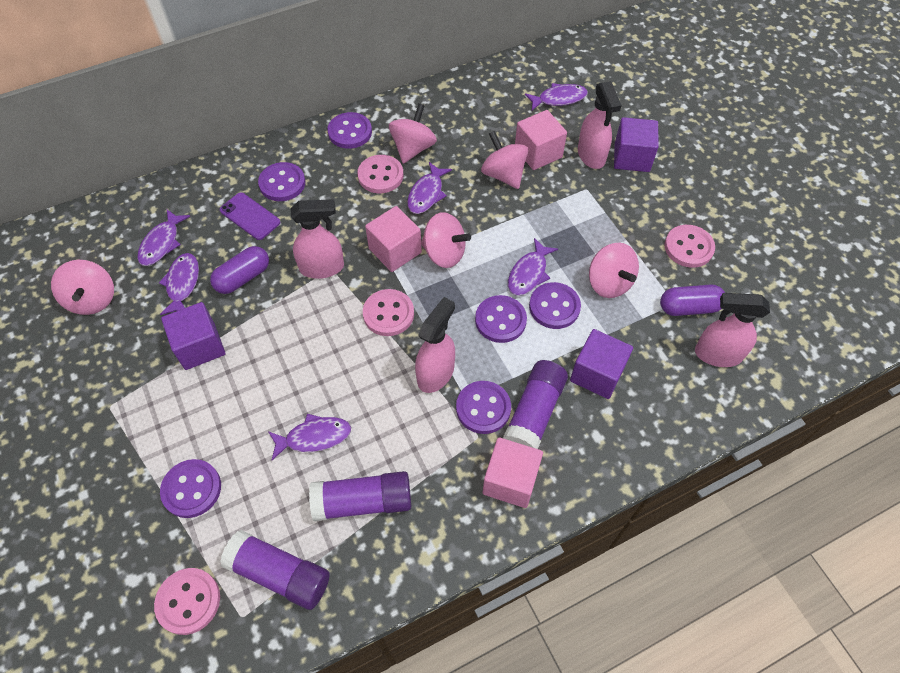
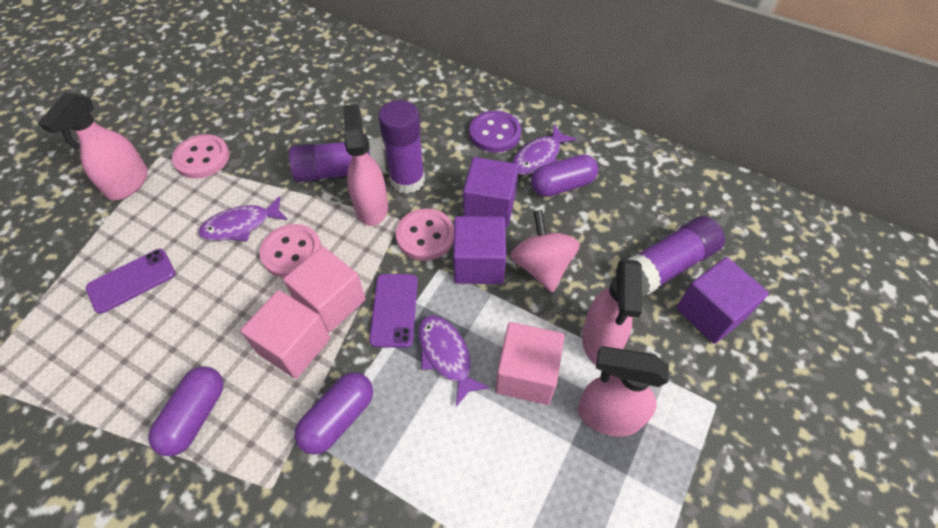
pink button: [154,568,220,635] [357,155,403,193] [363,289,414,336] [664,225,715,268] = 4 -> [172,134,230,179] [259,224,322,278] [396,209,454,261] = 3
pink spinning top: [51,260,114,315] [389,103,437,164] [421,212,471,268] [481,131,528,189] [589,243,639,298] = 5 -> [510,210,580,293] = 1
purple button: [160,459,221,518] [258,162,305,201] [327,112,372,149] [456,381,511,434] [475,295,527,343] [529,282,581,329] = 6 -> [470,111,521,153] = 1
purple capsule: [210,246,269,294] [660,284,725,316] = 2 -> [148,366,224,456] [295,372,373,455] [531,154,598,197] = 3
purple fish: [137,209,190,266] [159,253,199,315] [268,414,351,460] [407,162,452,214] [508,238,558,296] [525,83,588,110] = 6 -> [198,196,288,241] [418,315,490,406] [512,125,576,175] = 3
purple phone: [220,192,281,240] = 1 -> [86,249,175,314] [369,274,418,348] = 2

